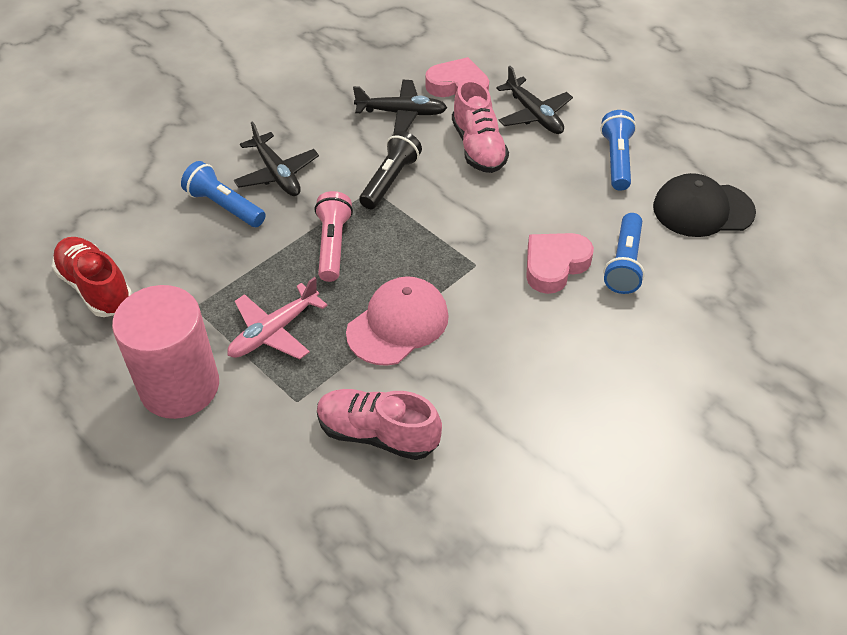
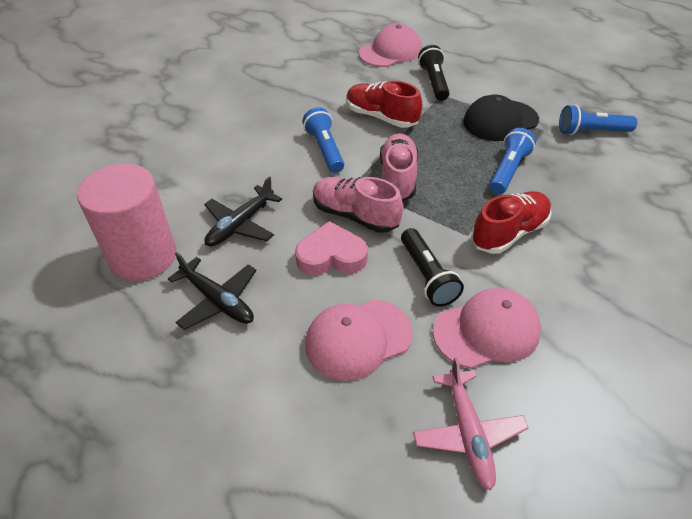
black flashlight: [359,131,422,209] = 1 -> [401,228,464,307] [418,45,450,101] = 2
black plane: [234,121,319,196] [353,80,447,133] [496,66,573,134] = 3 -> [168,252,257,330] [204,176,282,246] = 2
pink cap: [346,276,449,366] = 1 -> [305,300,413,381] [359,24,422,67] [433,288,541,368] = 3
pink flashlight: [315,191,353,282] = 1 -> none = 0
pink heart: [425,57,489,97] [526,233,594,294] = 2 -> [295,221,368,275] = 1
red shoe: [52,237,132,317] = 1 -> [347,81,422,128] [471,191,551,254] = 2

